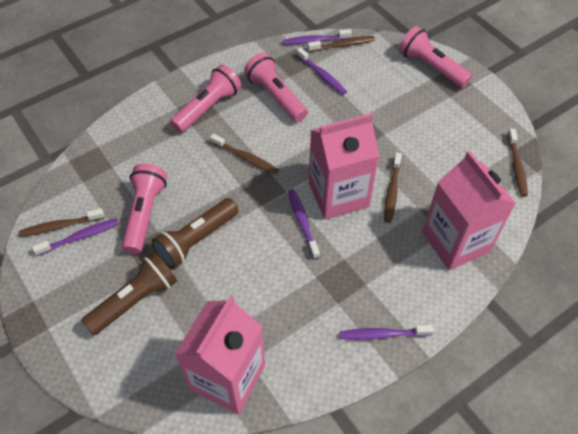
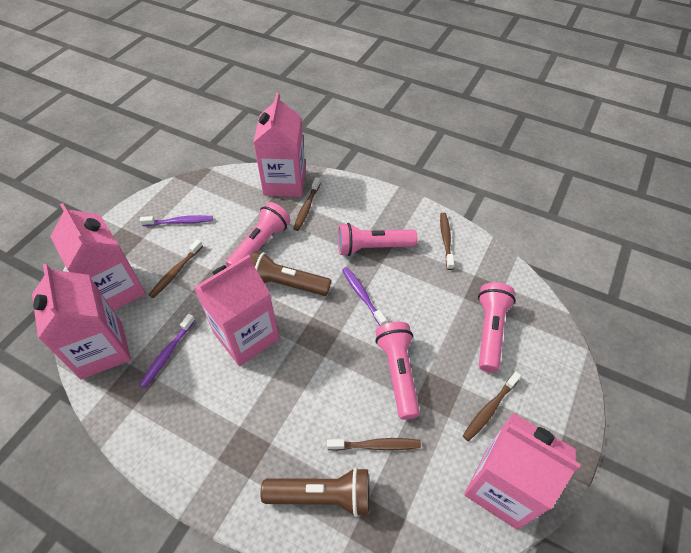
pink carton: [175,296,265,414] [309,113,379,220] [422,151,516,270] = 3 -> [32,264,131,379] [50,203,146,311] [194,255,279,366] [253,93,306,197] [464,413,581,530] = 5
purple toothbrush: [32,218,119,256] [283,29,352,45] [288,189,320,259] [297,47,347,95] [339,325,434,340] = 5 -> [139,314,195,388] [140,215,213,226] [342,267,387,326] = 3

